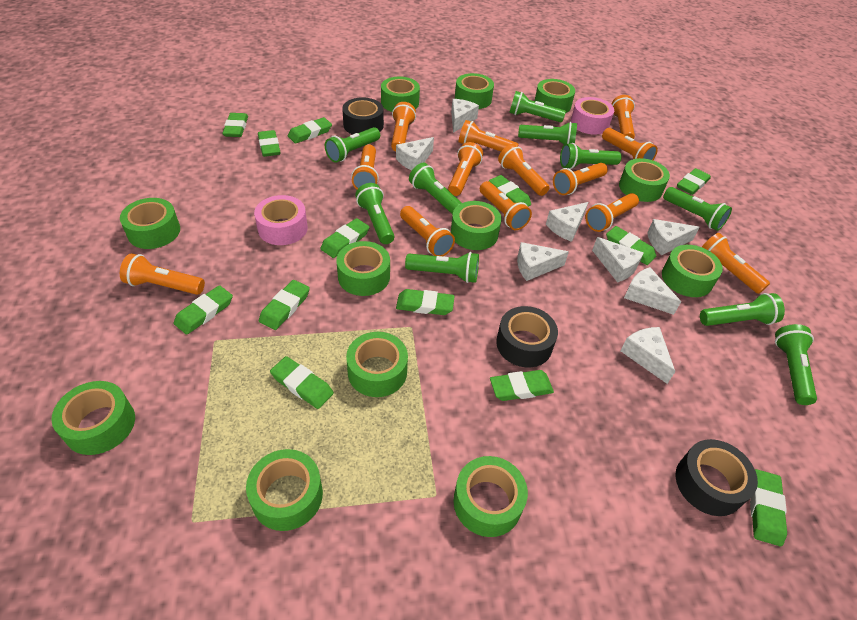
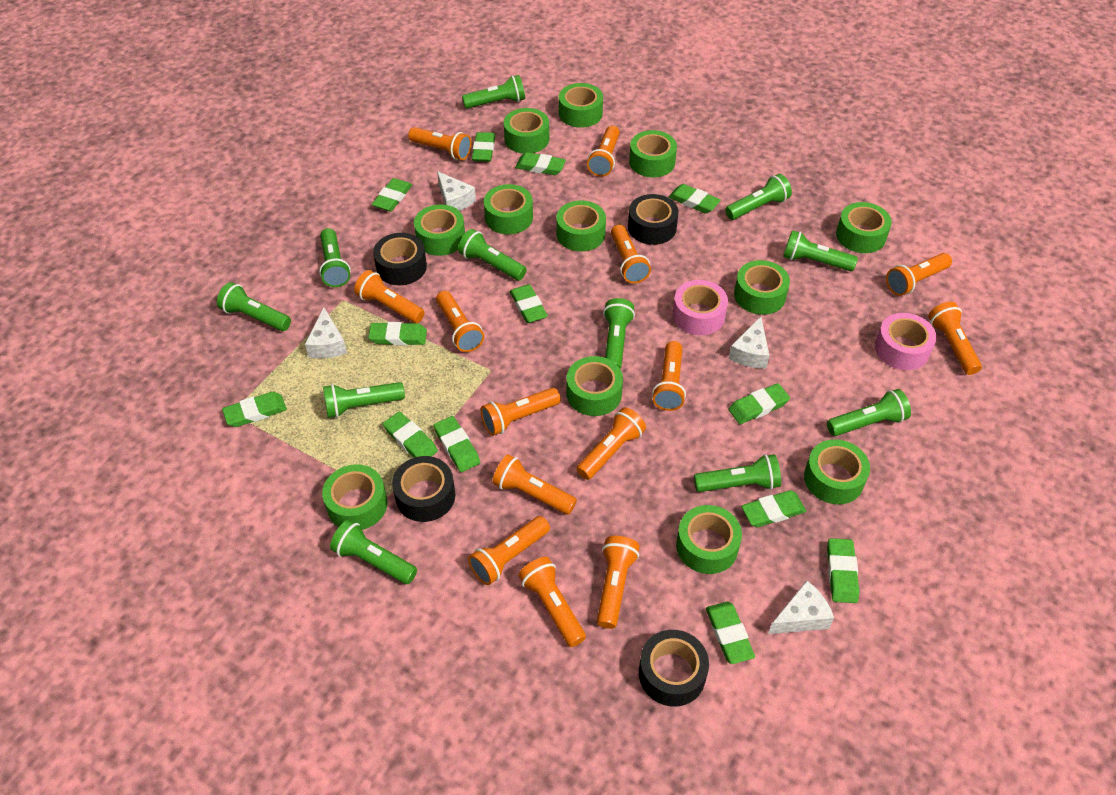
black tape: [342,97,384,135] [496,306,558,367] [675,439,758,516] = 3 -> [373,233,427,285] [392,456,455,522] [628,194,679,245] [639,630,709,707] = 4
green flashlight: [325,127,380,163] [355,183,395,244] [405,252,479,283] [409,163,462,215] [509,91,566,122] [518,122,577,144] [560,143,622,169] [663,187,732,231] [700,293,785,326] [775,324,817,405] = 10 -> [217,282,291,331] [319,228,351,287] [323,382,405,418] [330,520,417,584] [458,229,527,280] [462,75,525,109] [603,298,635,368] [694,454,781,492] [725,174,792,220] [783,230,858,271] [827,389,911,436] = 11
orange flashlight: [120,254,205,295] [351,145,379,189] [391,102,416,152] [400,206,455,256] [448,142,483,196] [459,120,519,152] [480,181,532,230] [498,144,550,196] [553,163,608,195] [585,193,639,232] [602,128,658,160] [611,95,635,139] [702,233,770,294] = 13 -> [354,270,425,323] [408,127,471,160] [436,291,484,352] [468,516,550,585] [481,388,561,436] [492,454,577,514] [518,557,586,647] [577,407,646,480] [587,126,620,177] [597,536,640,629] [611,225,651,284] [652,341,686,411] [886,253,952,296] [928,302,982,375] = 14
white cheese: [396,137,434,170] [451,99,479,133] [517,242,569,281] [546,202,588,242] [592,237,644,283] [621,327,675,384] [624,267,681,315] [647,219,700,255] = 8 -> [305,308,347,358] [437,171,476,211] [729,317,770,369] [768,580,834,634] = 4

